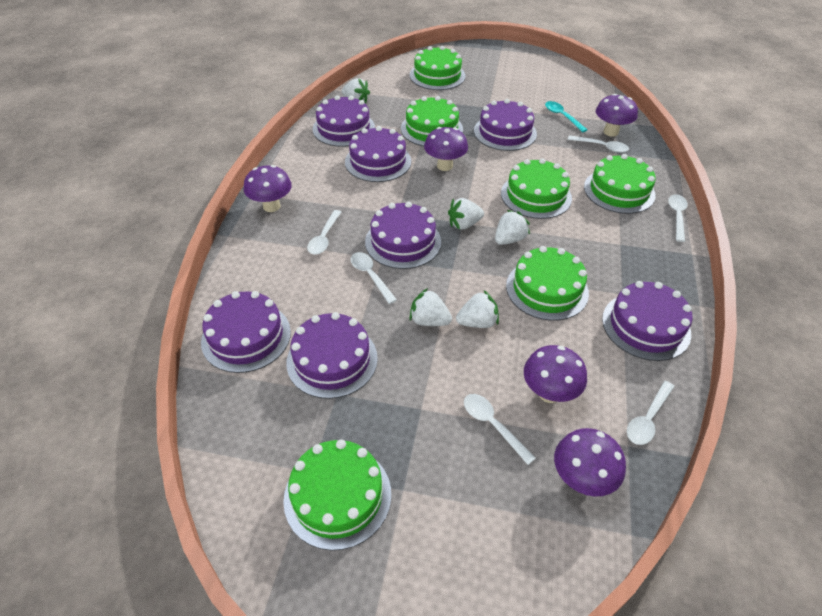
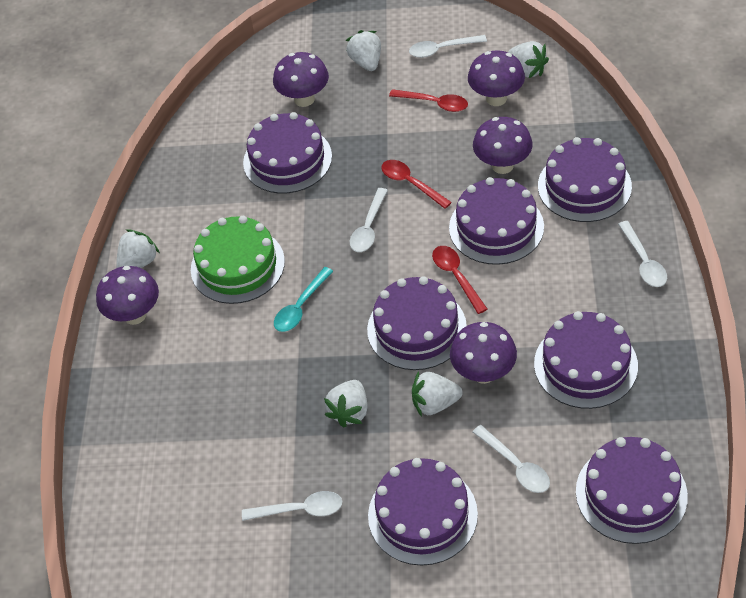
green cake: [283,439,391,550] [401,96,463,146] [410,46,466,90] [501,158,572,219] [506,246,589,321] [584,154,656,214] = 6 -> [191,216,285,304] = 1
red spoon: none = 0 -> [381,160,452,209] [389,89,468,112] [432,246,487,314] = 3
white spoon: [307,210,341,255] [350,252,397,304] [464,394,536,465] [568,135,629,153] [627,381,675,445] [668,194,688,242] = 6 -> [242,491,342,521] [350,188,388,252] [409,35,487,58] [473,425,550,493] [618,221,667,287] = 5

